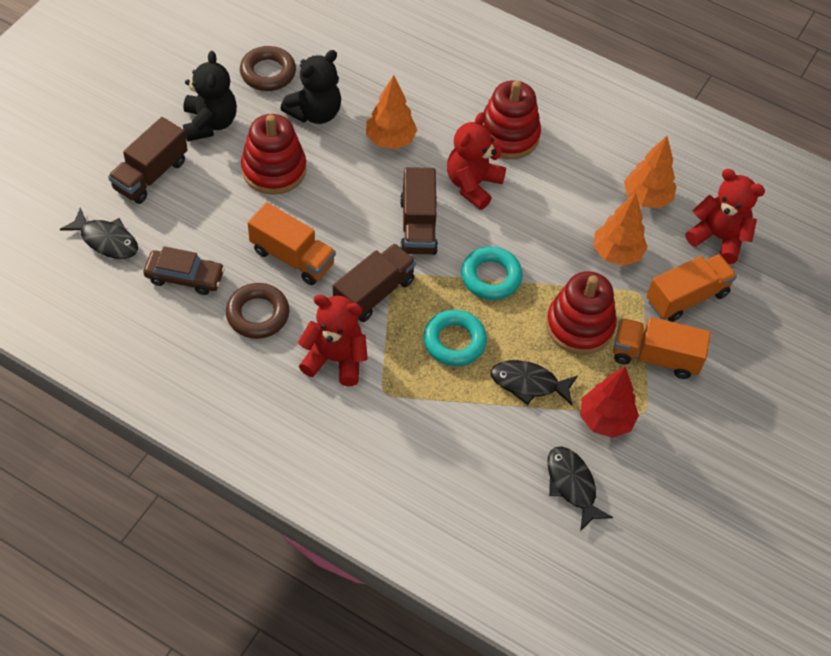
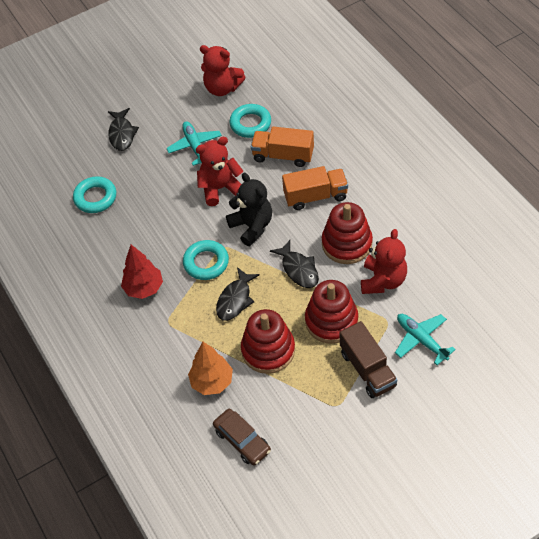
black teddy bear: [183,51,237,142] [280,50,341,124] = 2 -> [226,173,272,246] = 1
brown ring: [226,283,289,339] [240,46,296,91] = 2 -> none = 0
brown truck: [108,117,188,204] [333,244,416,322] [400,167,438,255] = 3 -> [340,321,397,398] = 1
orange tree: [366,75,417,149] [594,193,647,266] [624,136,677,208] = 3 -> [188,342,233,395] = 1
orange truck: [248,202,336,285] [613,317,711,379] [647,254,737,322] = 3 -> [251,127,314,167] [282,166,348,210] = 2
turquoise plane: none = 0 -> [167,121,222,166] [395,314,456,365] = 2
turquoise ring: [423,310,487,366] [461,246,523,300] = 2 -> [73,176,116,213] [183,240,229,280] [229,104,271,138] = 3

